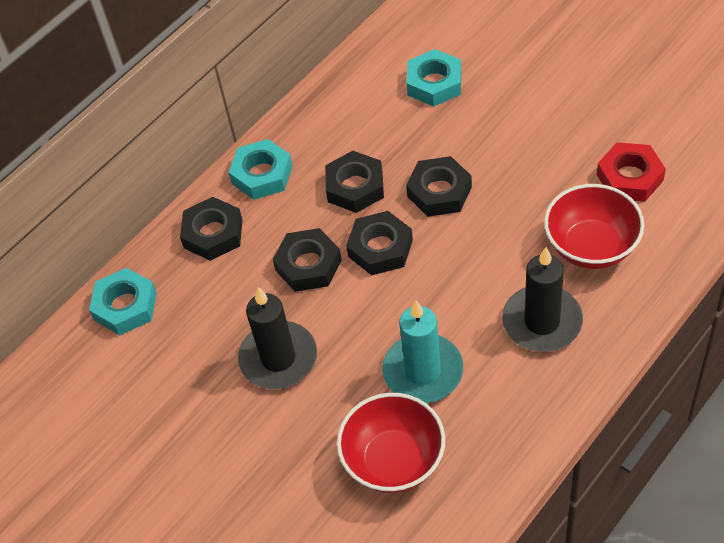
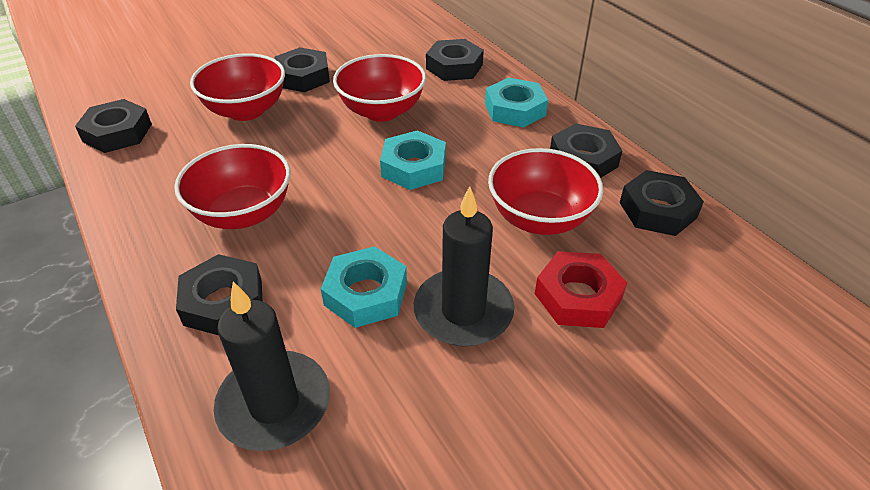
black nut: [180,197,243,261] [272,228,342,292] [325,151,384,213] [346,211,413,276] [406,156,472,217] = 5 -> [75,99,152,153] [176,254,263,335] [274,47,330,92] [426,39,484,81] [550,123,622,178] [619,170,704,236] = 6
red bowl: [337,393,445,493] [544,184,644,269] = 2 -> [174,144,290,229] [190,53,285,121] [333,54,426,122] [488,148,603,235] = 4
turquoise candle: [382,300,463,403] = 1 -> none = 0

